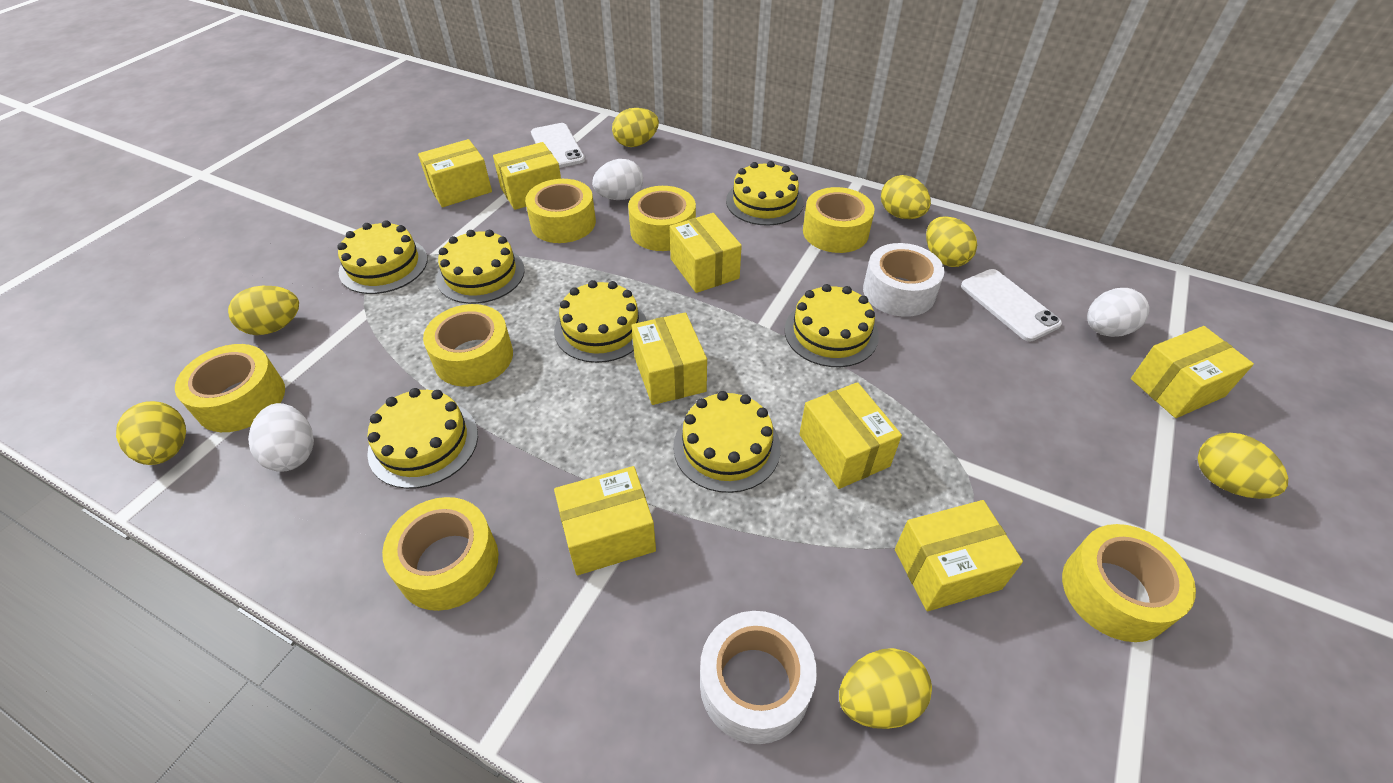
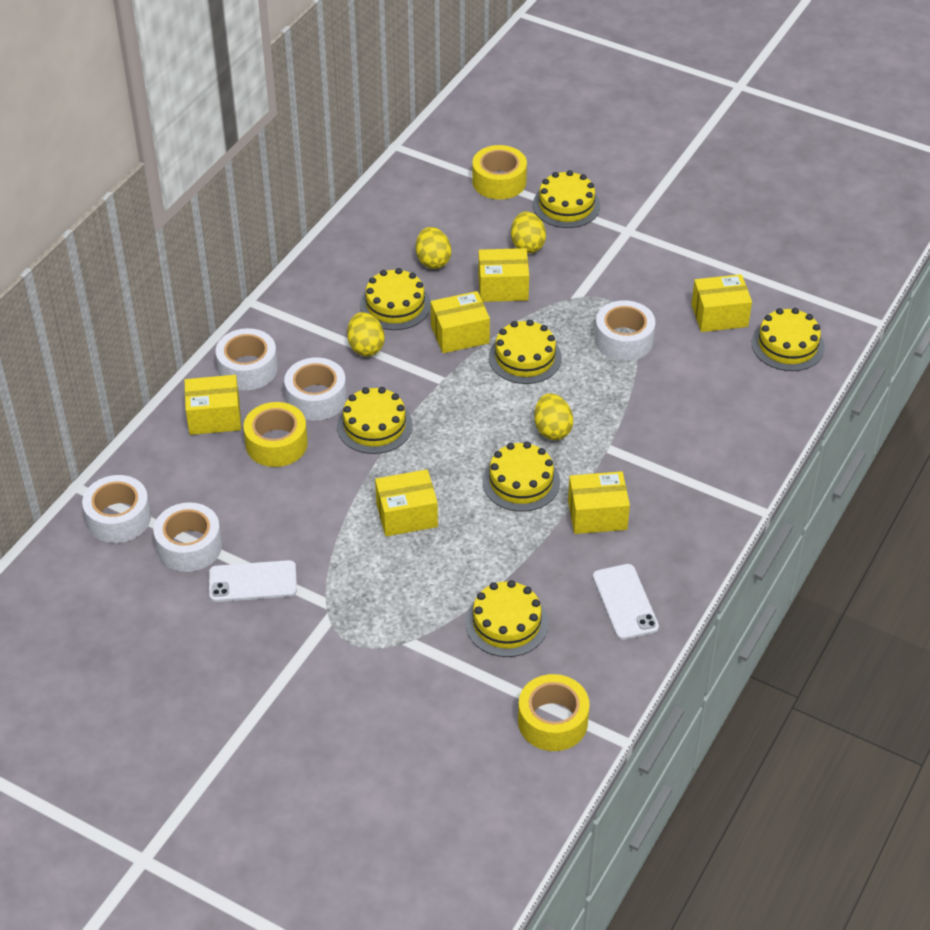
white egg: [248,403,314,472] [592,159,643,200] [1087,288,1149,337] = 3 -> none = 0
white tape: [700,611,817,744] [863,243,944,317] = 2 -> [82,475,151,543] [154,502,222,572] [216,328,278,390] [284,357,347,421] [595,300,655,361] = 5
yellow box: [418,139,492,207] [493,142,561,210] [554,466,656,575] [631,312,707,405] [670,213,742,293] [799,382,902,489] [895,500,1023,611] [1131,326,1254,418] = 8 -> [184,375,241,435] [375,469,438,536] [431,291,490,353] [478,248,529,302] [568,471,630,534] [691,274,752,332] = 6
yellow egg: [116,401,186,465] [228,286,299,335] [612,108,659,147] [839,648,932,729] [881,175,931,219] [926,216,977,267] [1197,432,1288,499] = 7 -> [347,312,384,356] [416,227,451,269] [511,212,546,253] [534,393,573,440] = 4
yellow tape: [175,344,285,432] [382,497,499,611] [423,304,513,387] [525,179,596,243] [628,186,696,251] [803,187,874,253] [1062,524,1196,642] = 7 -> [244,402,308,467] [472,145,527,199] [518,674,590,751] = 3

